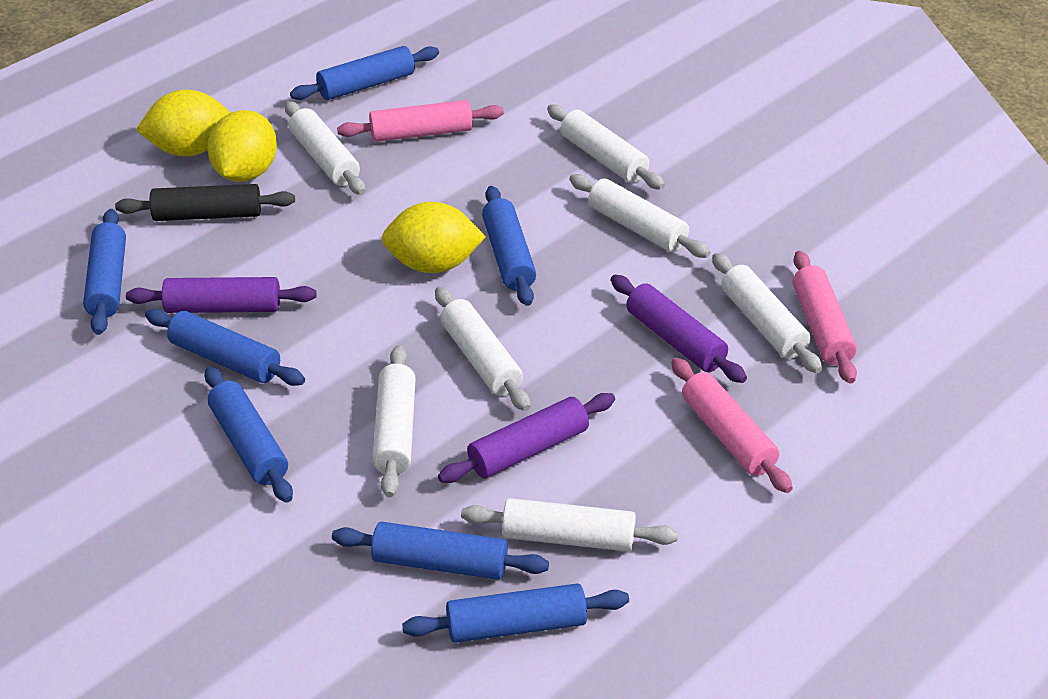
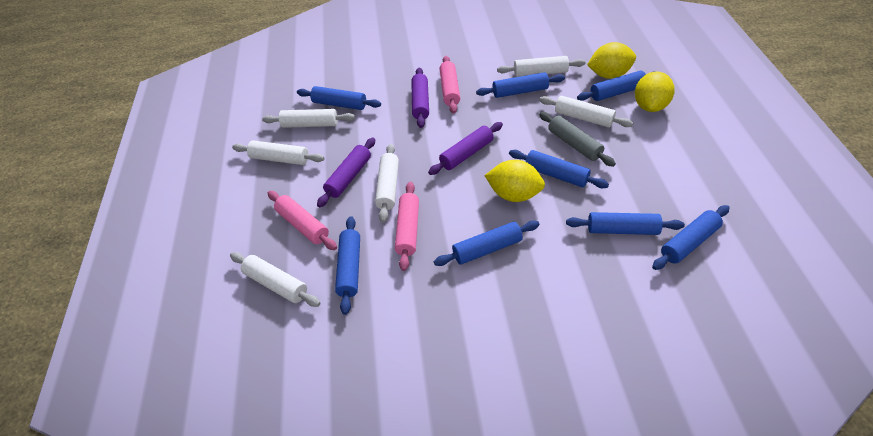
black rolling pin: [115,184,295,221] = 1 -> none = 0
blue rolling pin: [83,209,126,335] [145,309,305,386] [205,366,293,503] [290,46,439,100] [332,521,549,580] [402,583,629,643] [482,186,536,306] = 7 -> [297,86,381,110] [335,216,360,315] [434,220,540,266] [476,72,565,98] [509,150,609,188] [566,212,685,235] [577,71,657,101] [652,205,730,270] = 8
grey rolling pin: none = 0 -> [539,112,616,167] = 1
white rolling pin: [285,101,365,195] [372,345,416,497] [435,287,530,411] [461,498,678,552] [547,104,665,190] [569,174,711,258] [712,253,822,373] = 7 -> [230,252,320,307] [232,140,325,165] [262,109,355,128] [375,144,399,223] [497,56,586,77] [539,96,633,127] = 6

